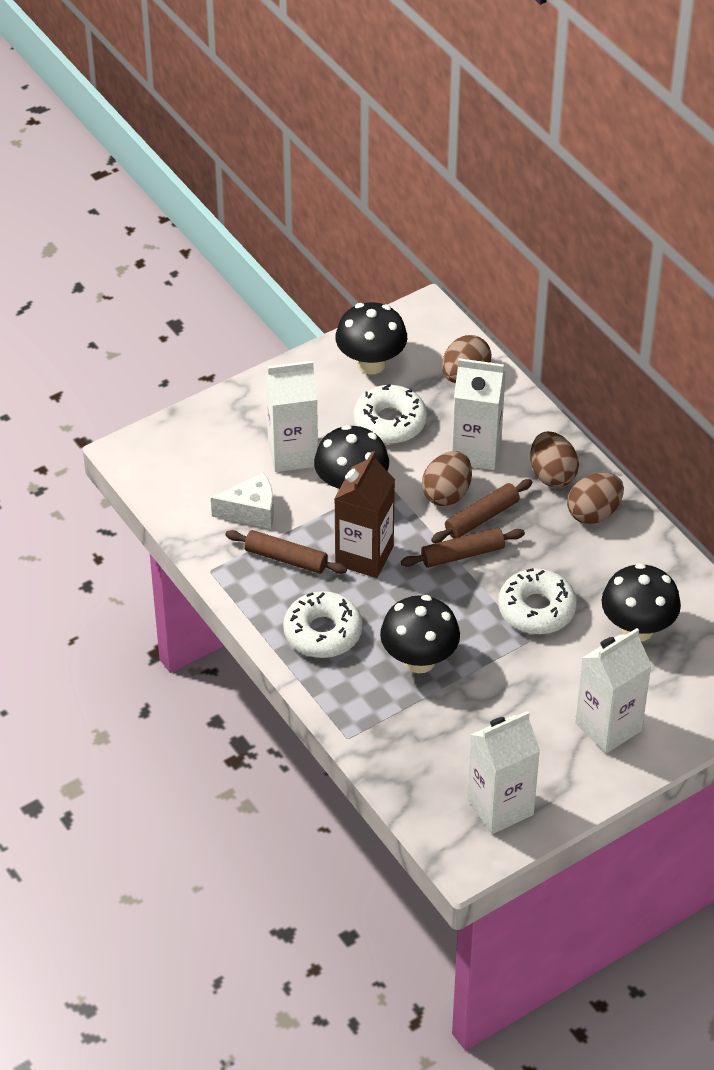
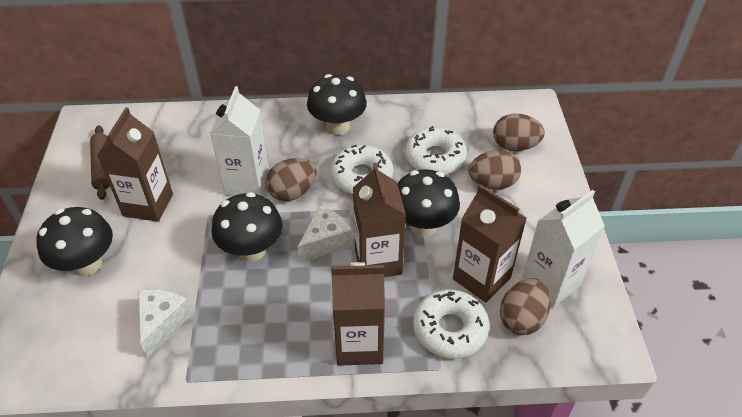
brown carton: [334,451,395,578] = 1 -> [97,108,173,222] [331,262,385,366] [353,163,406,277] [453,184,526,302] = 4
brown rolling pin: [225,530,347,574] [401,528,525,568] [431,479,533,543] = 3 -> [90,125,110,200] = 1
white carton: [265,361,318,472] [452,358,506,470] [467,711,540,834] [575,628,652,753] = 4 -> [210,86,269,196] [522,190,605,307] = 2
white cheese: [211,472,274,529] = 1 -> [138,290,192,358] [298,206,352,263] = 2

